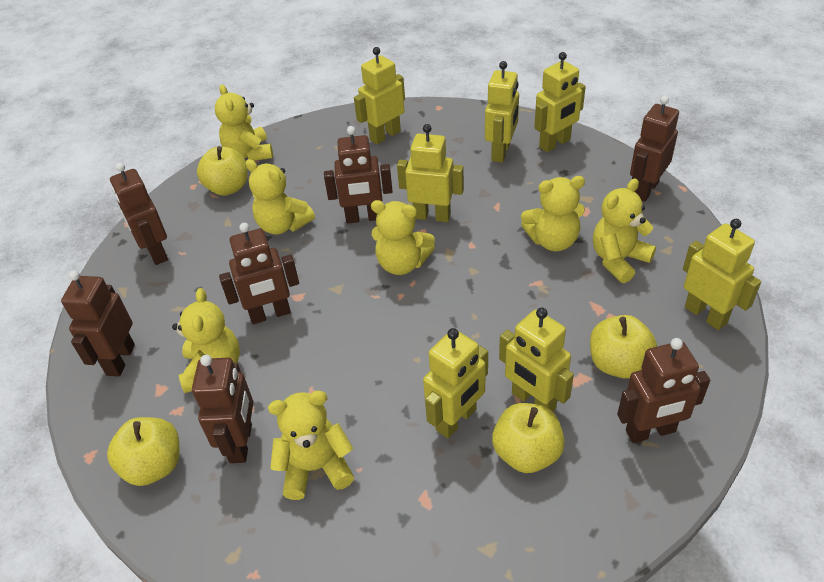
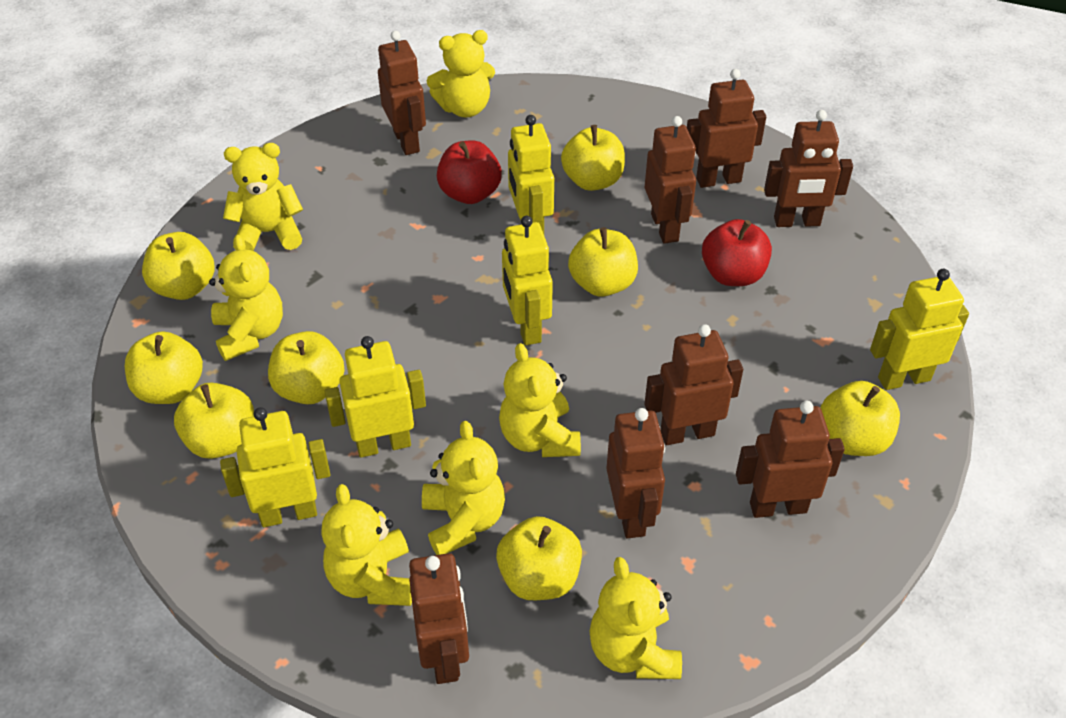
brown robot: [61,270,135,376] [110,163,168,265] [192,355,253,463] [219,223,299,324] [324,126,393,224] [617,338,710,443] [630,96,679,202] = 7 -> [378,31,426,155] [409,553,469,684] [606,408,665,539] [644,324,743,445] [645,116,696,244] [687,69,766,188] [736,401,845,518] [764,110,853,227] = 8
red apple: none = 0 -> [437,140,502,204] [702,219,772,286] = 2
yellow apple: [107,417,180,486] [197,146,248,196] [492,403,565,473] [590,315,657,379] = 4 -> [125,331,203,404] [142,232,215,300] [174,383,254,459] [268,331,345,404] [496,516,582,600] [561,125,625,191] [568,227,638,297] [820,381,900,456] = 8
yellow robot: [354,47,405,144] [397,124,464,222] [423,328,488,439] [485,61,519,163] [499,308,574,412] [535,52,586,152] [683,219,761,330] = 7 -> [220,407,331,527] [324,336,426,458] [502,216,553,345] [508,115,554,234] [870,269,969,390] = 5

